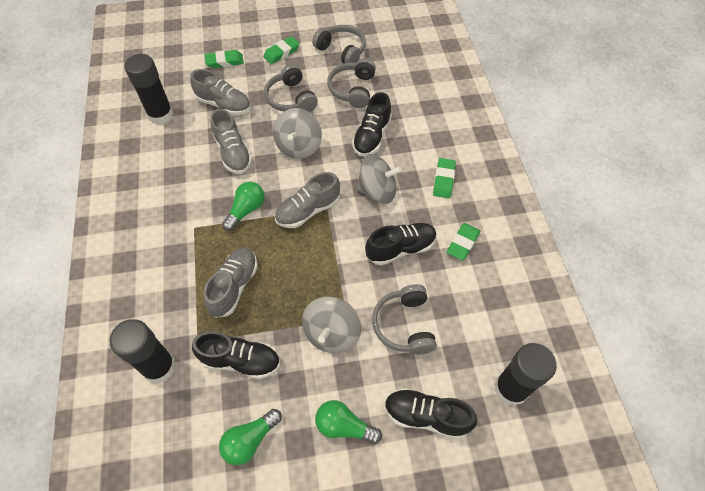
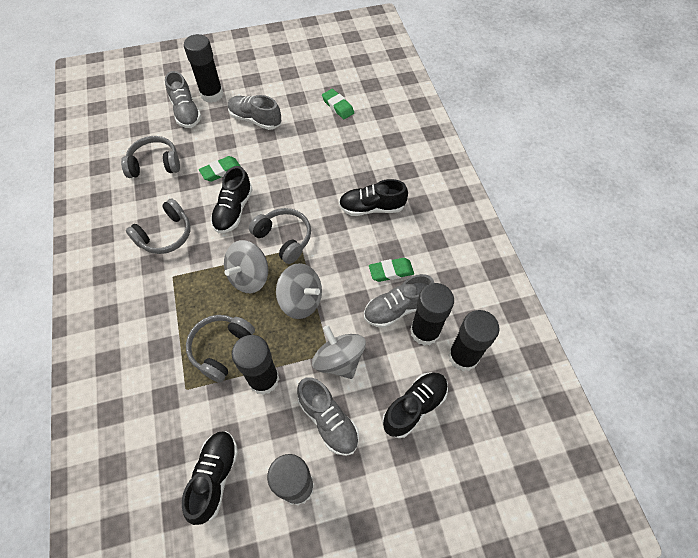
black glue stick: [110,319,176,383] [124,54,174,124] [494,343,557,406] = 3 -> [184,34,223,103] [232,335,279,395] [410,283,454,346] [448,310,499,371] = 4
green eraser: [205,50,244,68] [263,36,300,64] [433,158,456,198] [447,223,480,260] = 4 -> [199,156,241,182] [322,89,354,119] [369,258,414,282] = 3
green light bulb: [219,409,282,465] [222,182,265,231] [315,400,382,444] = 3 -> none = 0
grey glue stick: none = 0 -> [267,454,315,505] = 1

